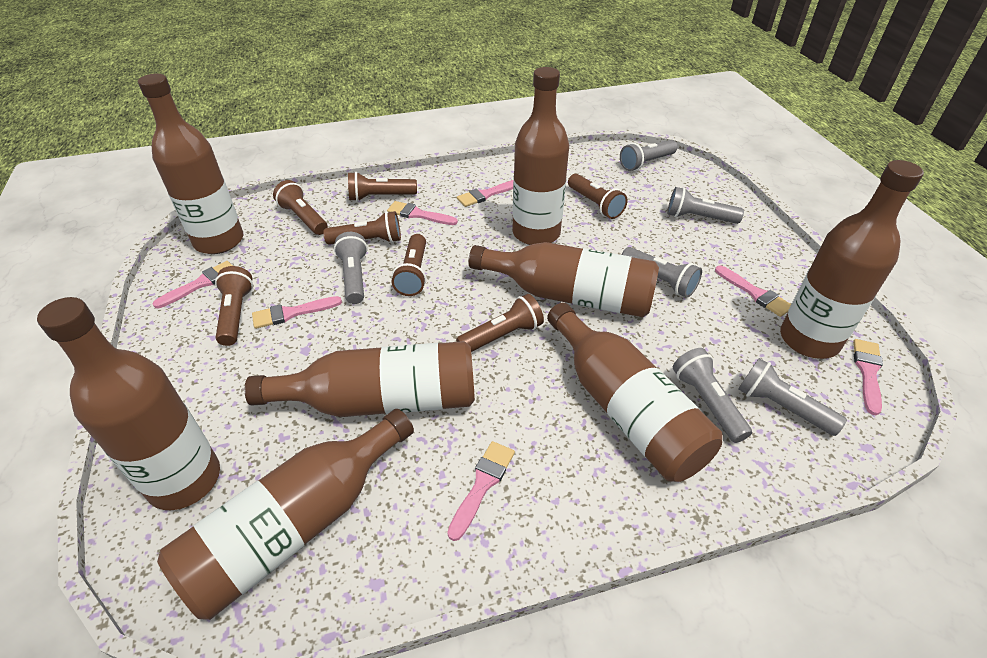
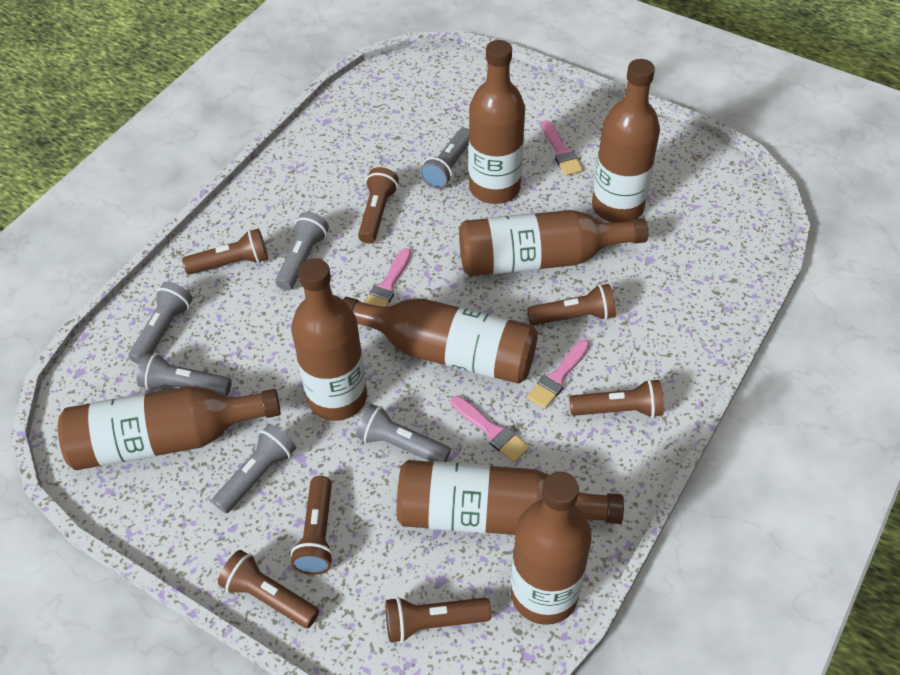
pink brush: [153,261,233,308] [252,296,342,329] [387,201,458,225] [447,441,515,541] [457,180,513,207] [715,265,791,317] [853,339,883,415] = 7 -> [365,248,411,307] [451,396,530,463] [527,340,590,409] [542,120,583,176] = 4

